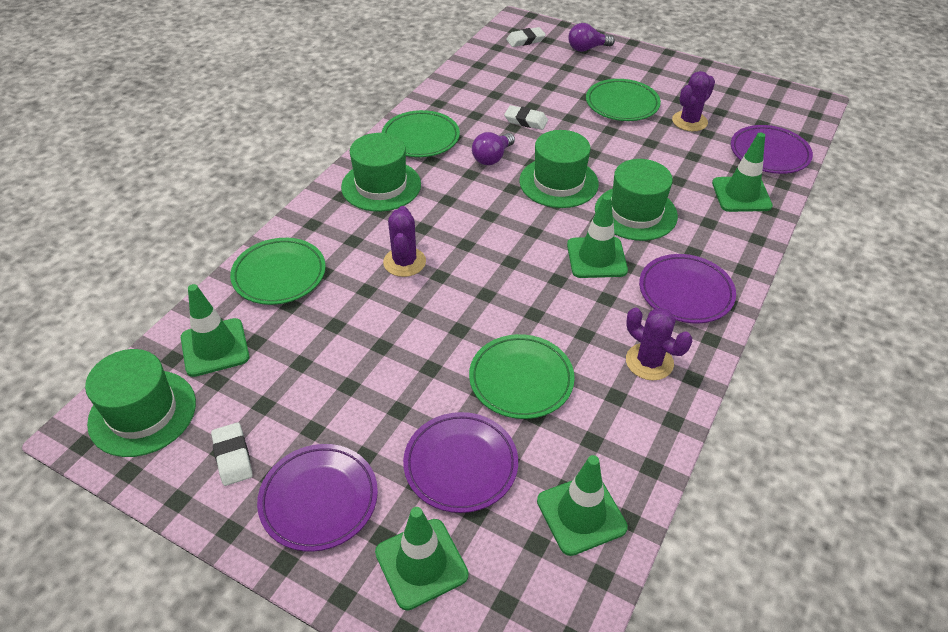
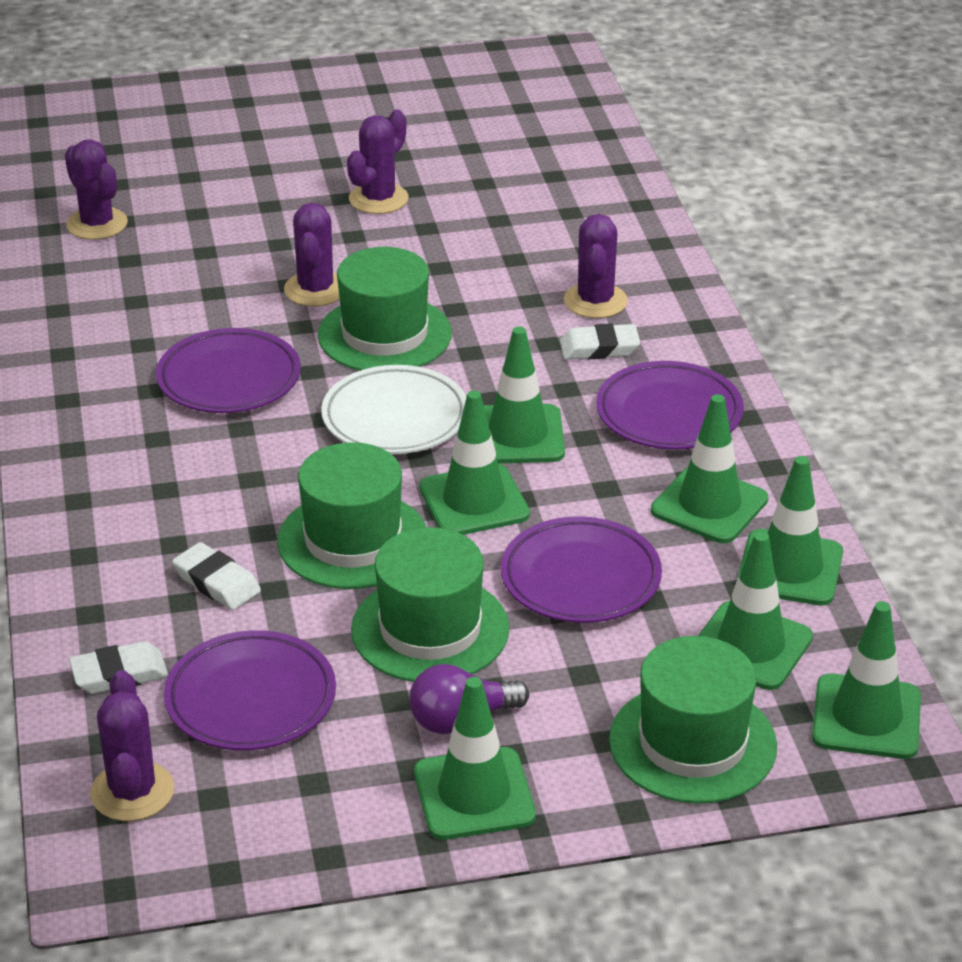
green plate: [230,238,326,305] [382,110,460,157] [469,334,575,419] [586,79,661,121] = 4 -> none = 0
green traffic cone: [181,284,249,377] [375,507,469,610] [537,455,628,556] [567,195,628,278] [712,133,773,212] = 5 -> [414,677,536,840] [419,390,530,535] [484,327,565,463] [651,394,768,543] [698,532,813,690] [737,456,843,605] [812,601,921,759] = 7
purple cactus: [383,206,426,277] [626,307,692,380] [672,71,715,131] = 3 -> [65,139,128,240] [90,670,174,821] [284,203,340,307] [347,110,409,214] [564,214,628,318] = 5
purple light bulb: [472,132,515,165] [568,23,615,52] = 2 -> [409,664,529,734] = 1
white plate: none = 0 -> [321,365,466,454] = 1

